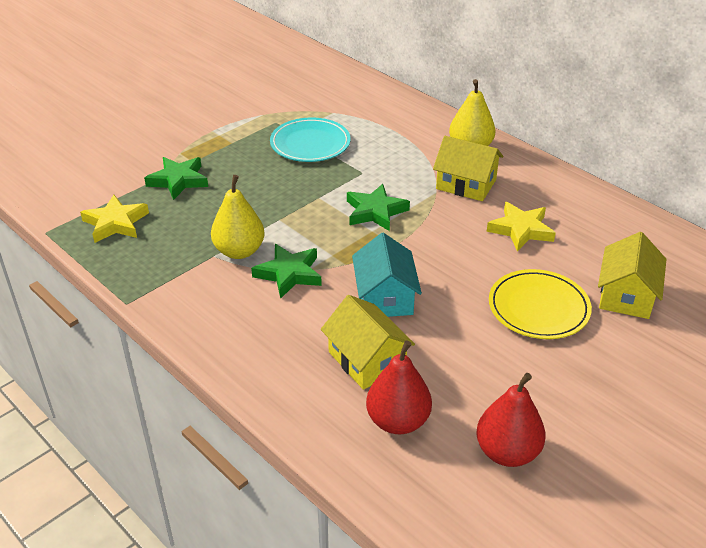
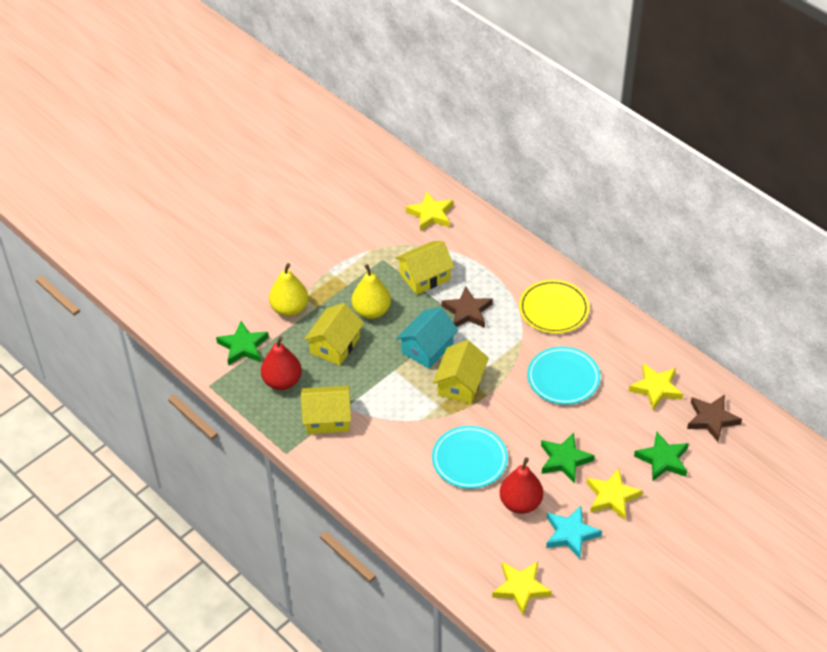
brown star: none = 0 -> [441,287,493,328] [687,394,742,442] = 2
turquoise plate: [270,118,350,162] = 1 -> [432,426,508,489] [527,346,600,405] = 2
turquoise star: none = 0 -> [546,506,602,559] = 1
yellow house: [321,295,415,390] [433,136,503,201] [598,232,667,319] = 3 -> [301,385,351,434] [304,303,364,365] [395,241,455,295] [433,340,489,404] = 4
yellow star: [80,195,149,243] [487,202,556,252] = 2 -> [406,191,453,231] [492,562,552,615] [586,468,643,520] [629,363,683,410] = 4

